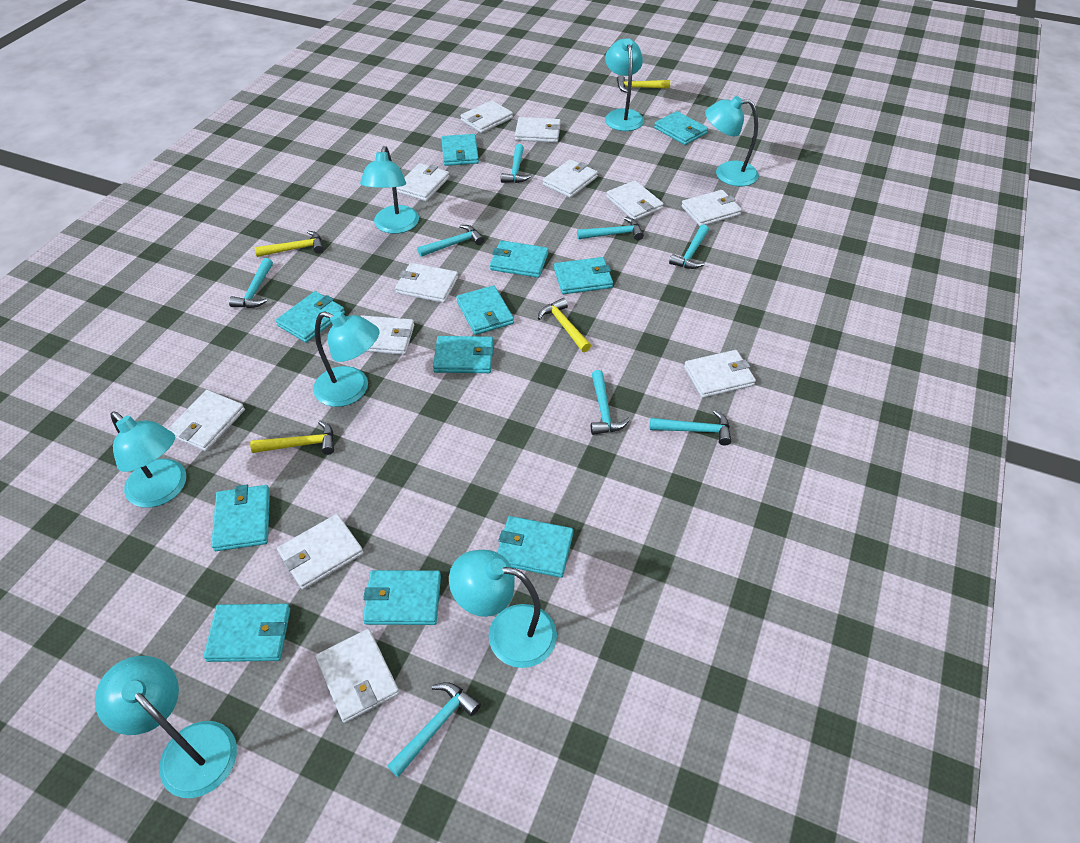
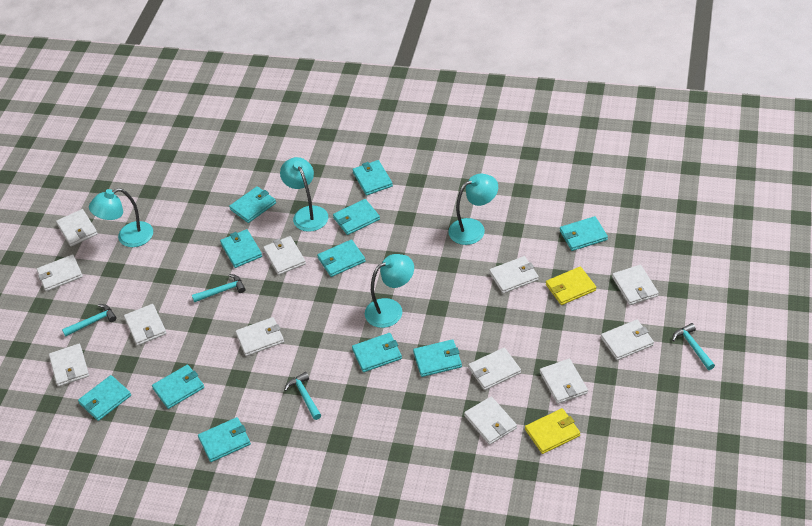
turquoise hammer: [229,258,273,308] [387,682,481,777] [417,225,484,257] [501,144,532,183] [577,217,644,240] [591,370,630,435] [650,410,731,446] [669,224,709,269] = 8 -> [62,304,117,337] [192,274,246,303] [284,372,321,420] [672,323,715,370] = 4
turquoise lamp: [95,656,237,798] [111,411,186,508] [313,311,379,407] [360,146,419,234] [449,550,557,668] [605,38,644,131] [705,96,759,187] = 7 -> [89,188,153,247] [280,157,328,232] [365,254,414,328] [448,174,498,245] = 4
yellow hammer: [250,420,334,455] [255,231,324,257] [538,298,591,352] [617,75,670,93] = 4 -> none = 0
yellow wallet: none = 0 -> [525,408,580,454] [546,267,596,305] = 2

